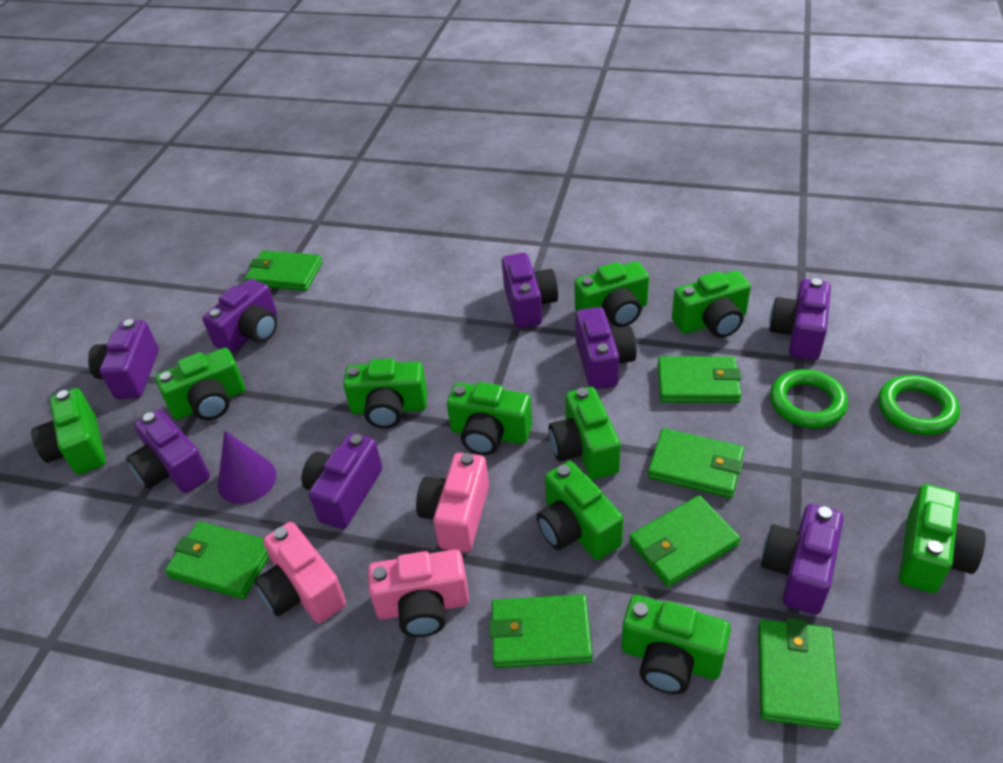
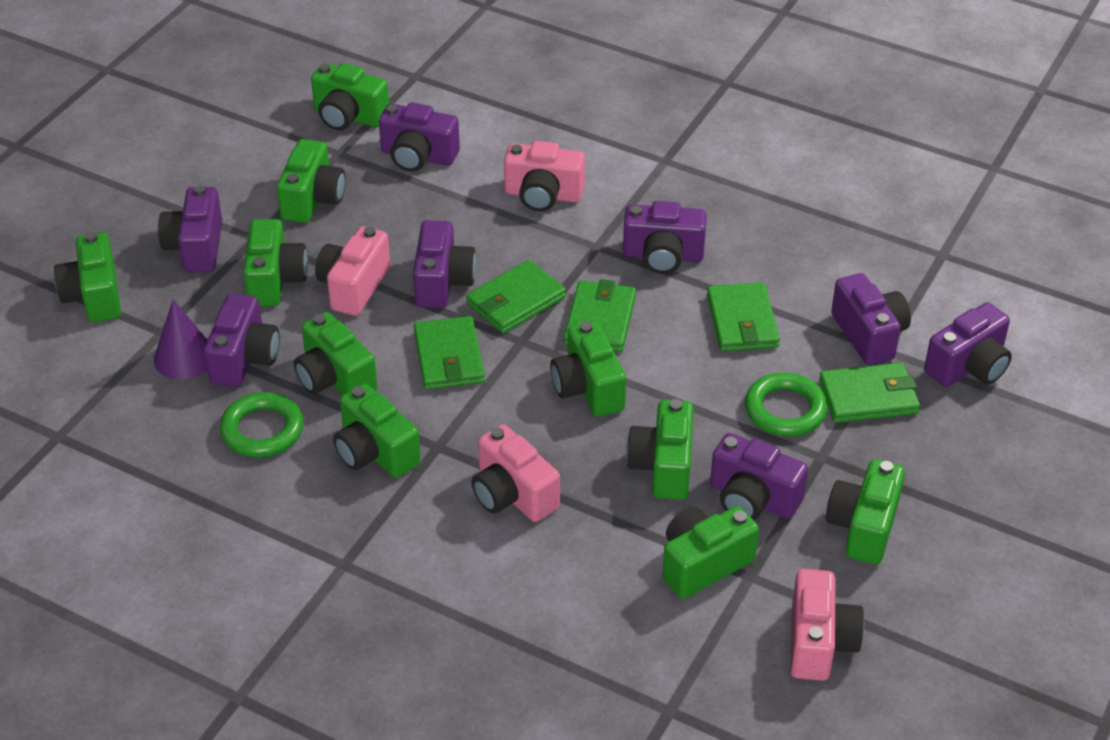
green wallet: [165,521,269,599] [245,250,323,291] [489,594,593,668] [629,495,740,587] [648,428,744,498] [658,356,742,403] [758,618,841,730] = 7 -> [414,316,485,390] [466,260,566,333] [564,279,636,352] [707,282,780,352] [819,362,920,423] = 5
pink camera: [254,522,346,623] [368,549,469,637] [416,453,489,552] = 3 -> [315,226,390,316] [471,424,560,522] [504,141,585,211] [790,569,864,681] = 4

